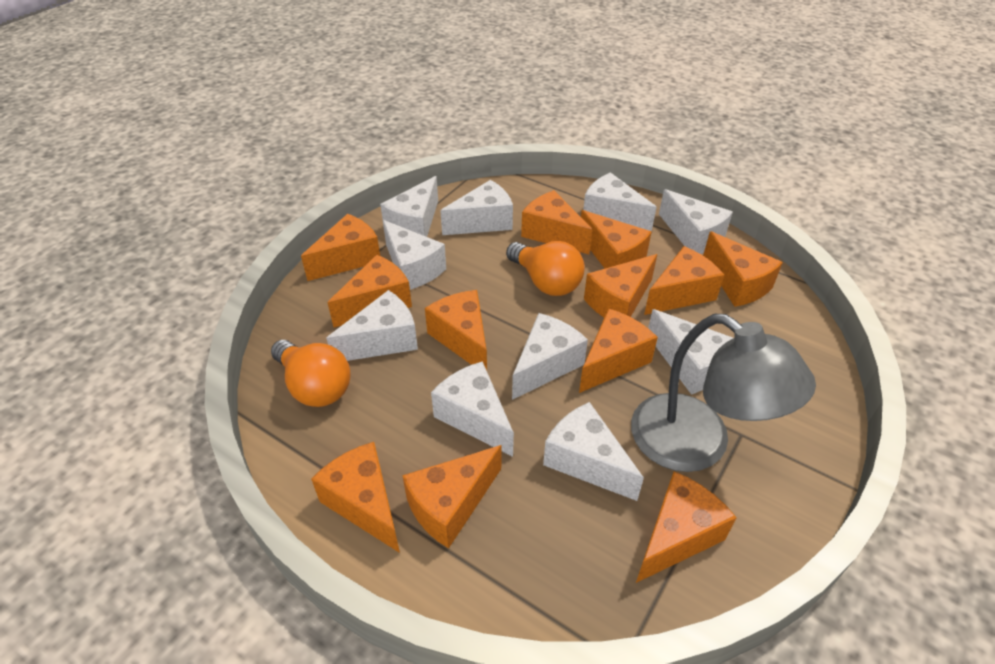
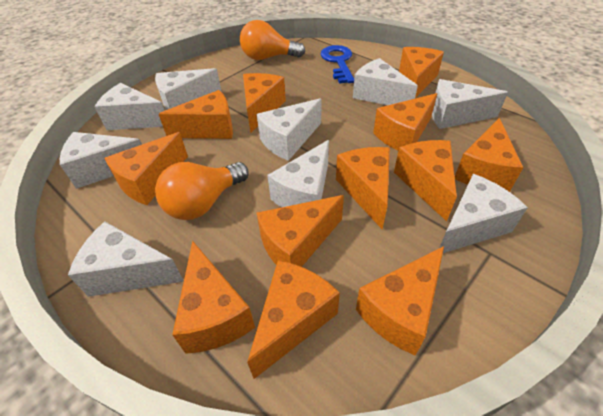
blue key: none = 0 -> [321,45,354,84] = 1
grey lamp: [631,314,816,472] = 1 -> none = 0
white cheese: [326,290,418,361] [380,176,438,237] [383,220,446,290] [431,361,514,457] [440,180,513,235] [512,313,588,400] [543,402,644,501] [583,172,657,232] [648,309,733,395] [659,189,733,254] = 10 -> [60,132,142,189] [68,221,184,297] [94,83,165,130] [155,68,222,110] [257,98,322,161] [267,140,329,207] [353,58,418,105] [432,79,508,129] [439,174,528,253] = 9

